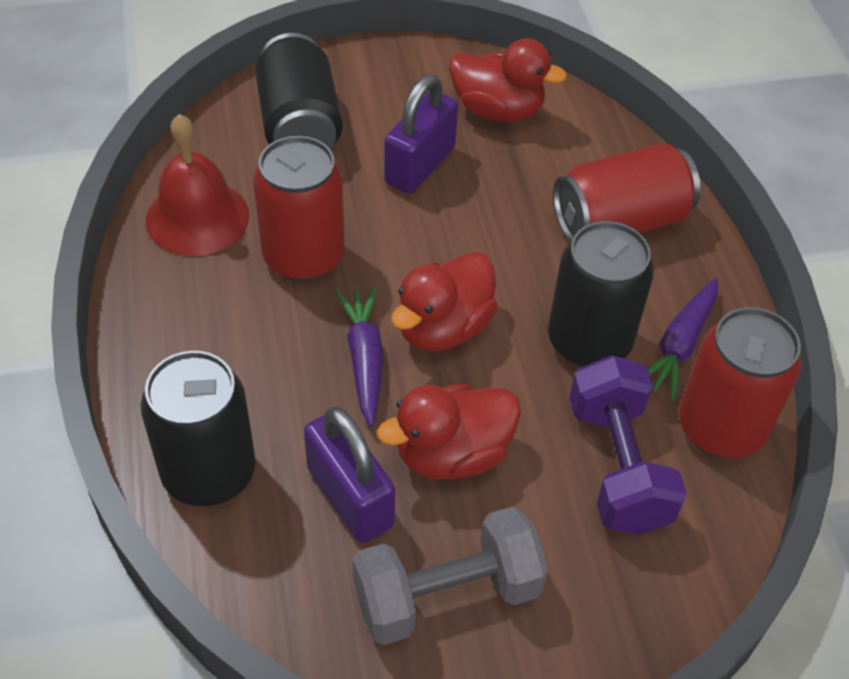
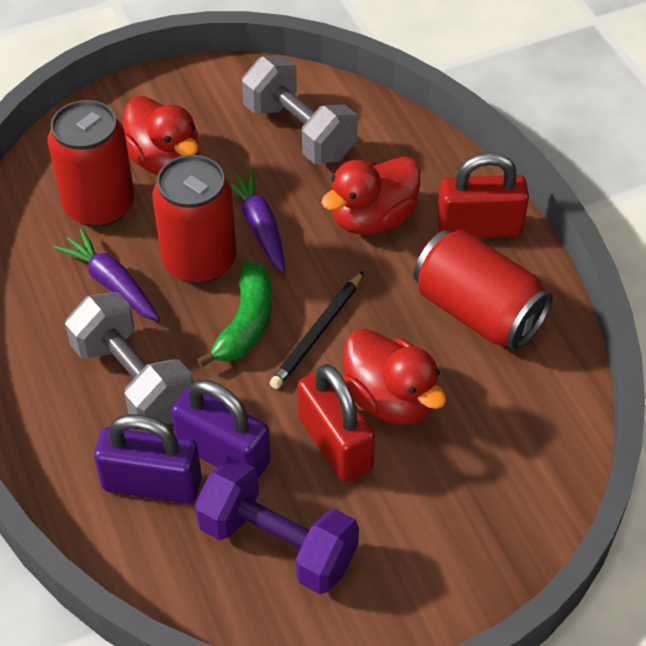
black can: [141,351,256,506] [255,33,343,150] [548,221,654,368] = 3 -> none = 0
black pencil: none = 0 -> [270,271,363,389] = 1
green banana: none = 0 -> [197,261,272,368] = 1
grey dumbbell: [352,507,548,645] = 1 -> [65,292,193,424] [242,56,358,164] = 2
red bell: [146,114,249,256] = 1 -> none = 0
red padlock: none = 0 -> [298,364,375,482] [437,152,529,238] = 2

